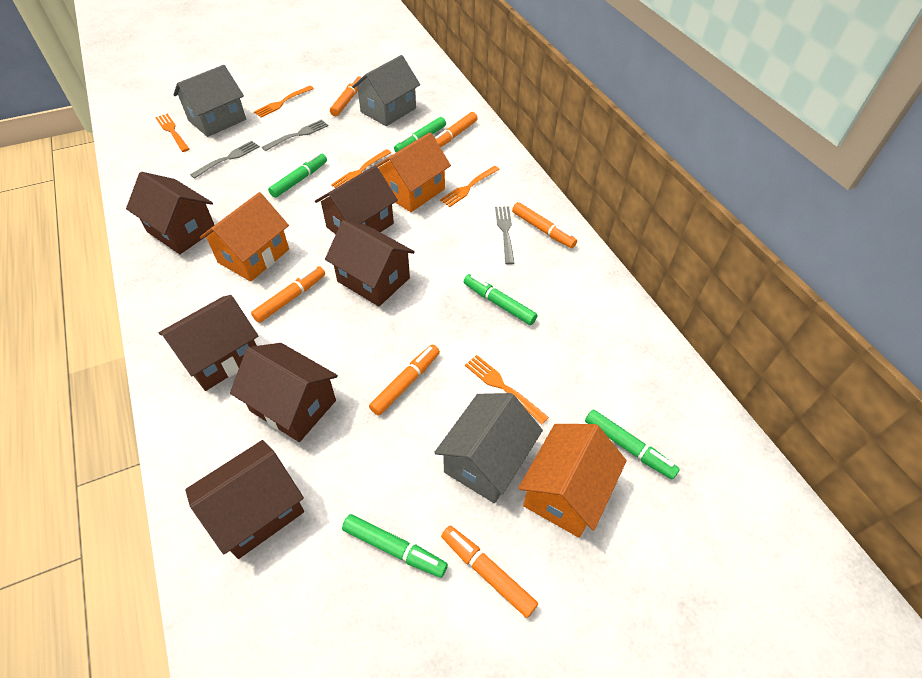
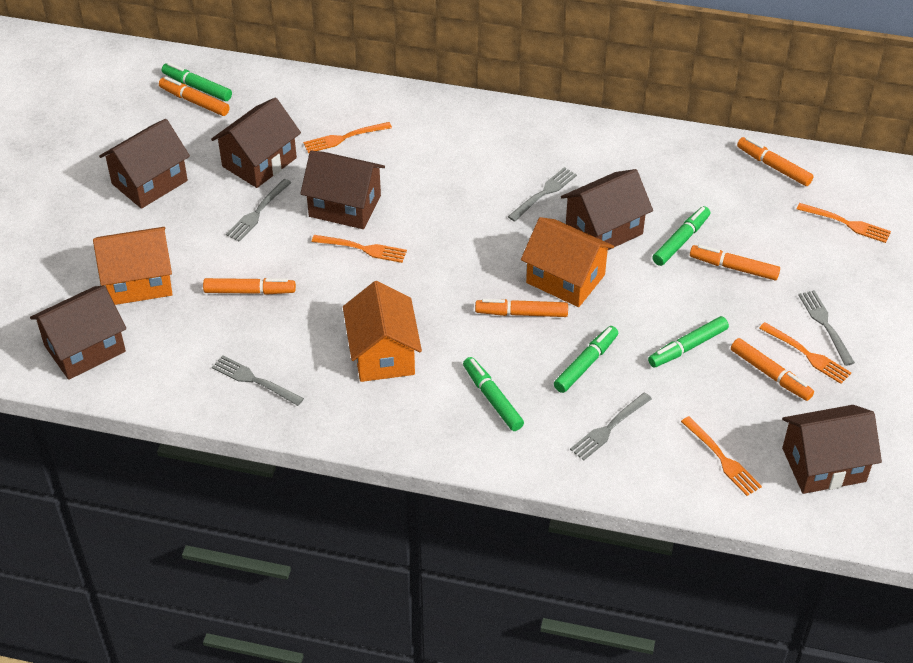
grey fork: [190,141,260,179] [262,119,328,151] [495,207,515,265] = 3 -> [212,355,304,406] [226,179,291,242] [508,167,577,222] [570,392,652,460] [798,290,855,366] = 5
grey house: [173,65,246,137] [352,55,420,126] [434,393,543,503] = 3 -> none = 0

